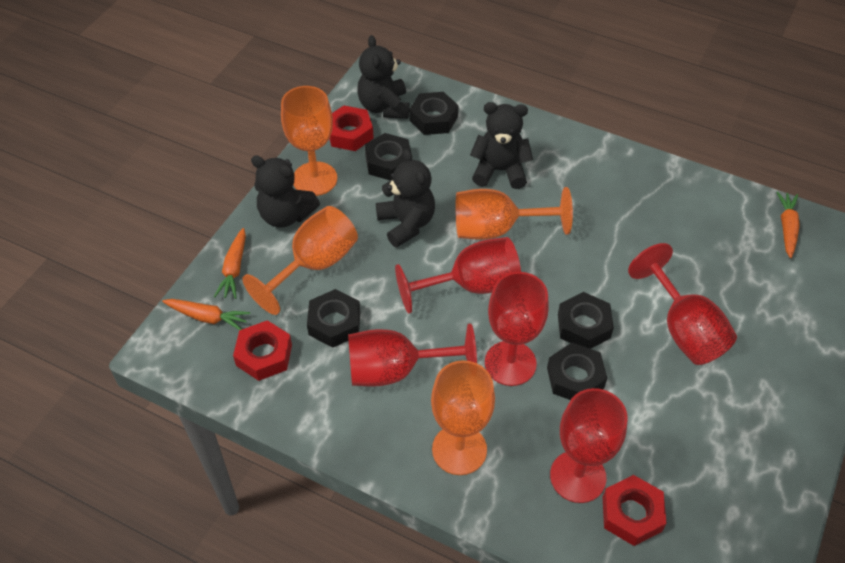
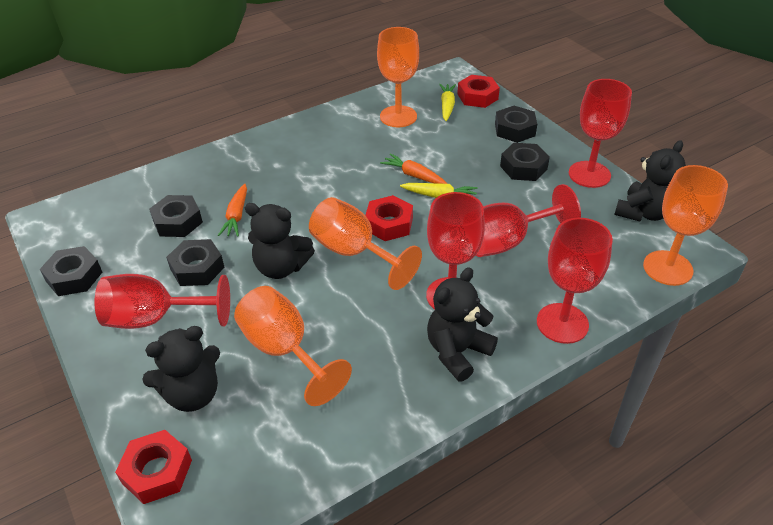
orange carrot: [162,299,250,330] [214,228,246,299] [776,192,800,258] = 3 -> [218,184,247,237] [380,153,448,184] = 2
yellow carrot: none = 0 -> [400,183,478,198] [439,84,456,121] = 2

